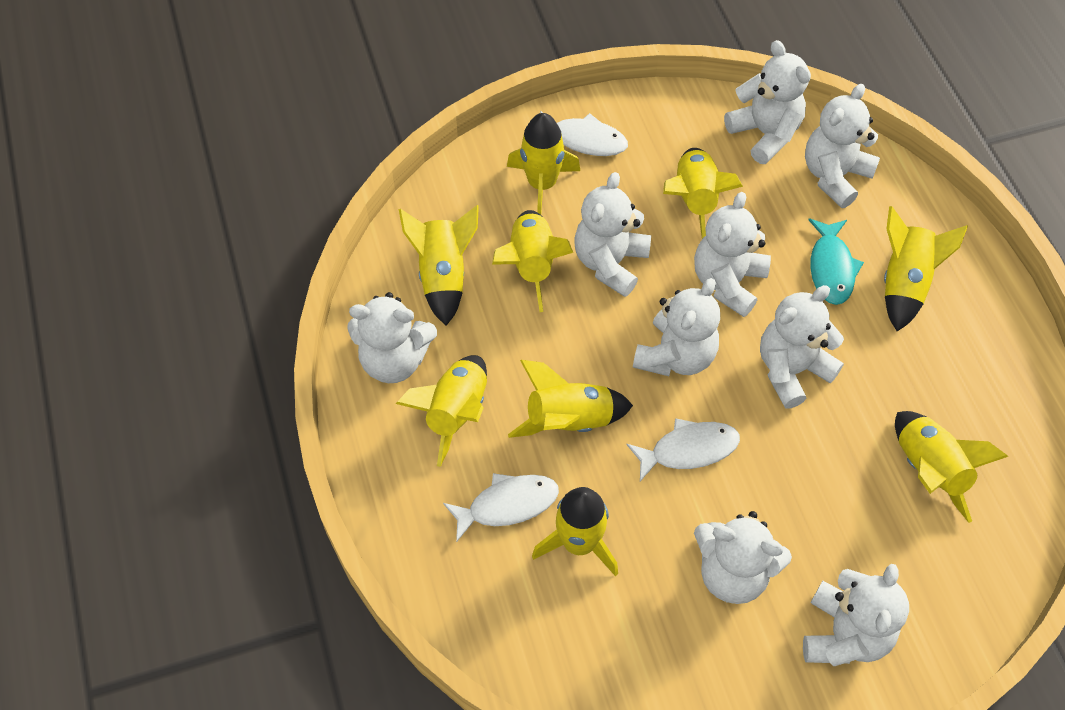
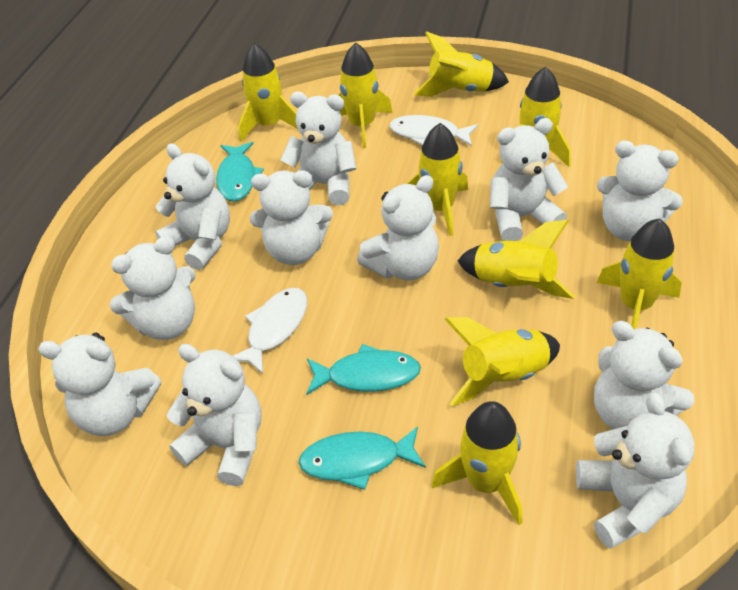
turquoise fish: [808,218,864,305] = 1 -> [216,142,264,201] [298,426,426,490] [306,344,421,395] = 3
white fish: [443,473,559,542] [540,110,628,156] [627,418,740,481] = 3 -> [233,288,307,374] [389,115,478,146] = 2
white teddy bear: [348,292,437,383] [574,172,651,297] [633,278,720,376] [694,192,771,317] [694,511,792,604] [724,40,811,164] [760,285,844,409] [803,564,909,666] [805,84,880,208] = 9 -> [38,333,161,436] [110,236,196,340] [155,143,230,270] [167,344,261,486] [250,171,333,265] [280,92,357,205] [357,175,439,280] [490,118,568,241] [576,392,694,549] [594,321,694,429] [597,140,683,241] = 11

